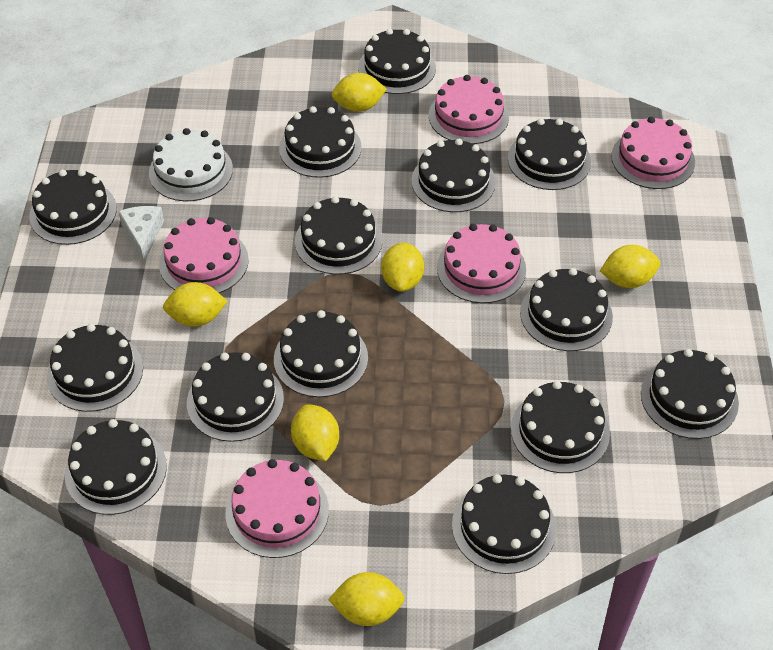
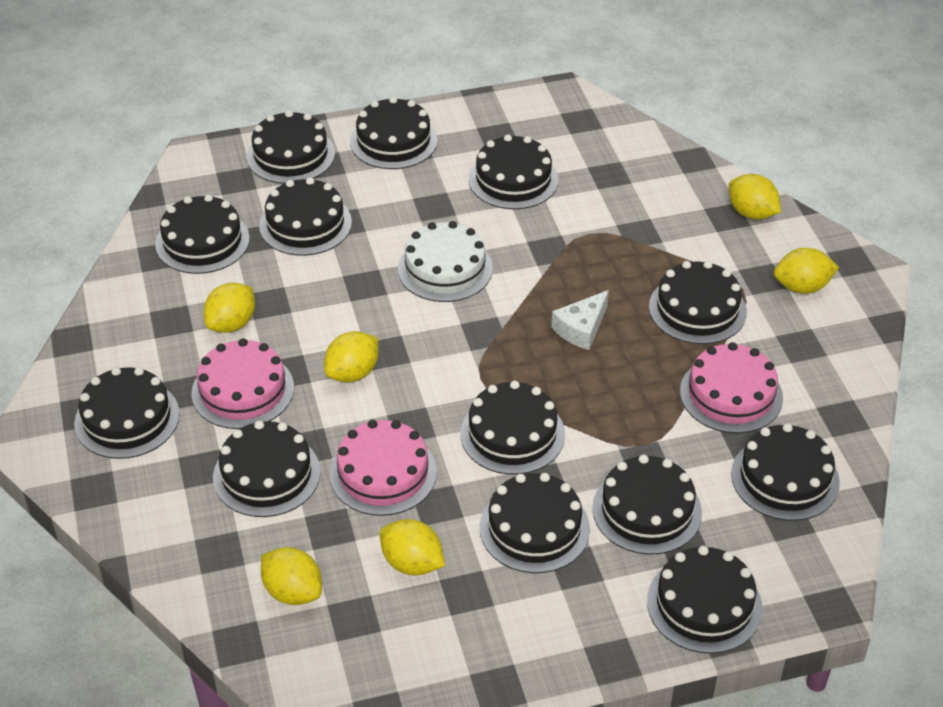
black cake: [29,169,117,245] [47,324,143,412] [65,419,167,515] [187,352,284,442] [274,310,368,397] [279,106,362,178] [295,196,382,274] [358,28,436,94] [411,139,496,212] [452,474,556,574] [508,118,591,190] [511,381,610,473] [520,268,613,351] [641,349,739,439] = 14 -> [74,367,180,459] [155,194,250,274] [213,420,321,517] [247,110,335,184] [259,177,352,256] [350,97,438,169] [460,381,565,475] [469,134,559,209] [480,473,590,573] [592,454,702,555] [647,546,763,654] [649,261,747,344] [731,423,840,521] = 13
pink cake: [159,217,249,293] [225,459,329,558] [429,75,509,144] [437,224,526,303] [611,117,695,189] = 5 -> [191,338,294,429] [330,420,437,516] [680,342,783,433] = 3

